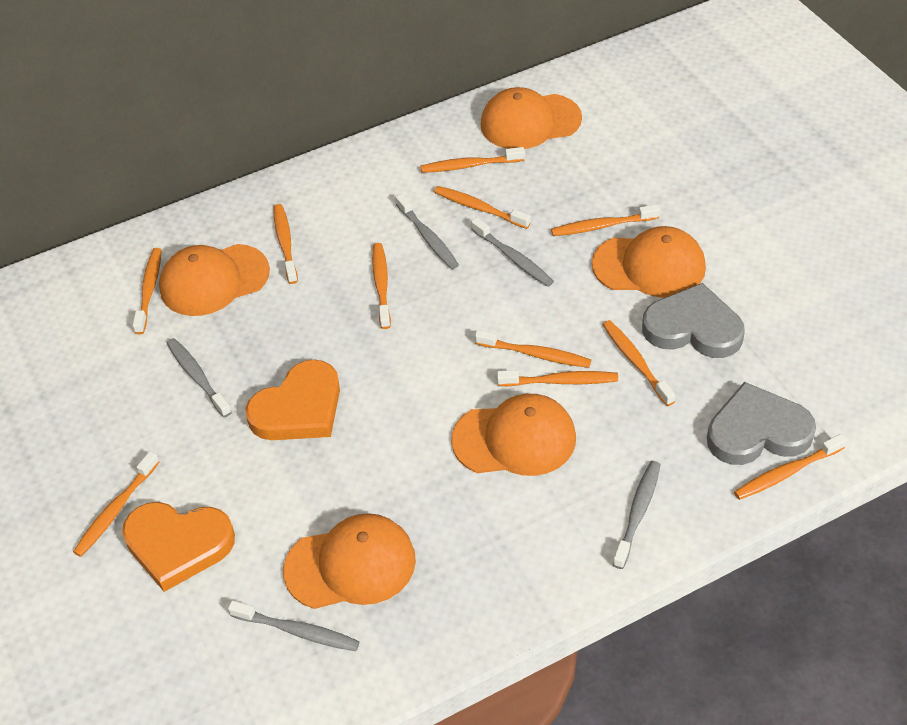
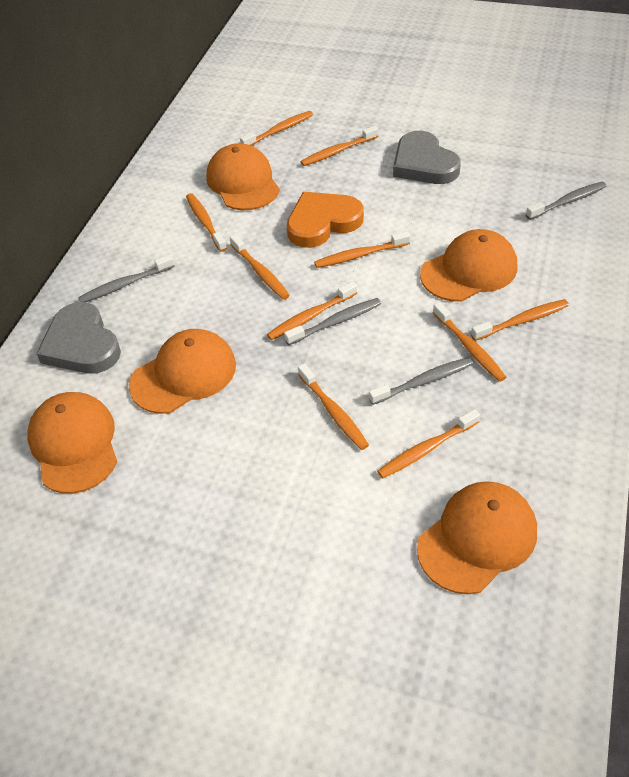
grey toothbrush: [167,338,232,417] [228,601,360,651] [396,194,459,269] [471,217,554,287] [613,461,661,569] = 5 -> [78,254,175,302] [284,298,381,345] [369,357,473,405] [526,182,606,220] = 4
orange heart: [122,502,235,592] [245,359,340,440] = 2 -> [287,192,364,248] = 1
orange toothbrush: [73,451,159,557] [133,248,162,334] [273,204,298,284] [372,243,391,329] [420,147,525,173] [434,186,531,229] [475,330,591,368] [497,370,618,386] [551,204,660,236] [602,320,675,406] [734,434,847,500] = 11 -> [186,193,227,252] [230,234,290,300] [240,111,313,146] [267,281,357,340] [298,363,369,450] [300,126,379,166] [314,231,410,268] [377,409,480,479] [433,302,506,382] [471,299,569,341] = 10

